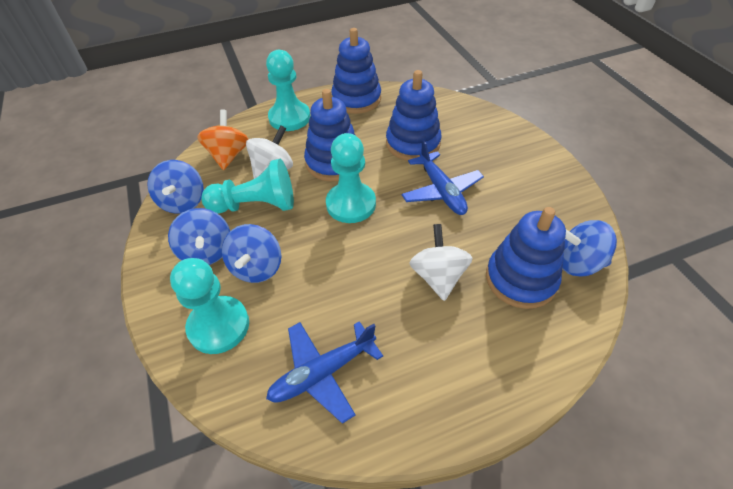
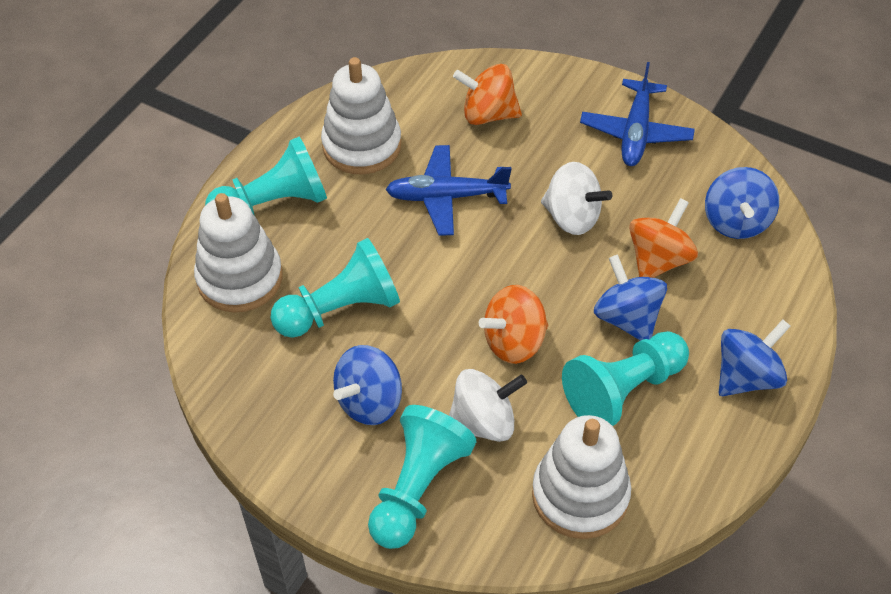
blue stacking toy: [304,89,356,181] [331,28,381,114] [386,70,442,161] [486,207,566,309] = 4 -> none = 0
orange spinning top: [197,109,248,170] = 1 -> [453,64,522,125] [479,285,548,364] [629,198,698,278] = 3
white stacking toy: none = 0 -> [194,193,283,313] [321,57,402,174] [532,415,631,539] = 3

